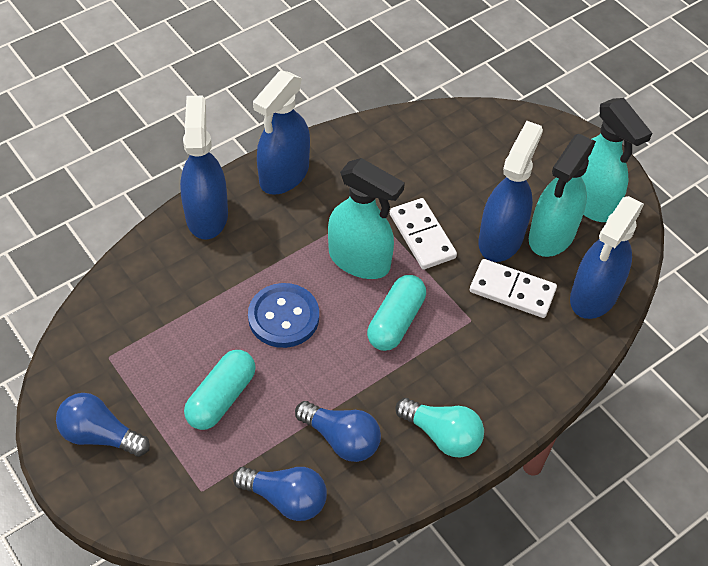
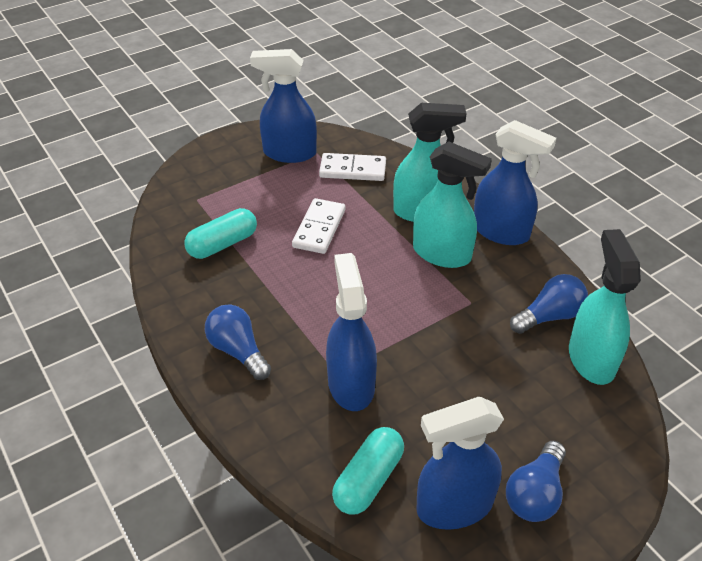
blue button: [248,283,319,348] = 1 -> none = 0
turquoise light bulb: [395,398,484,458] = 1 -> none = 0

